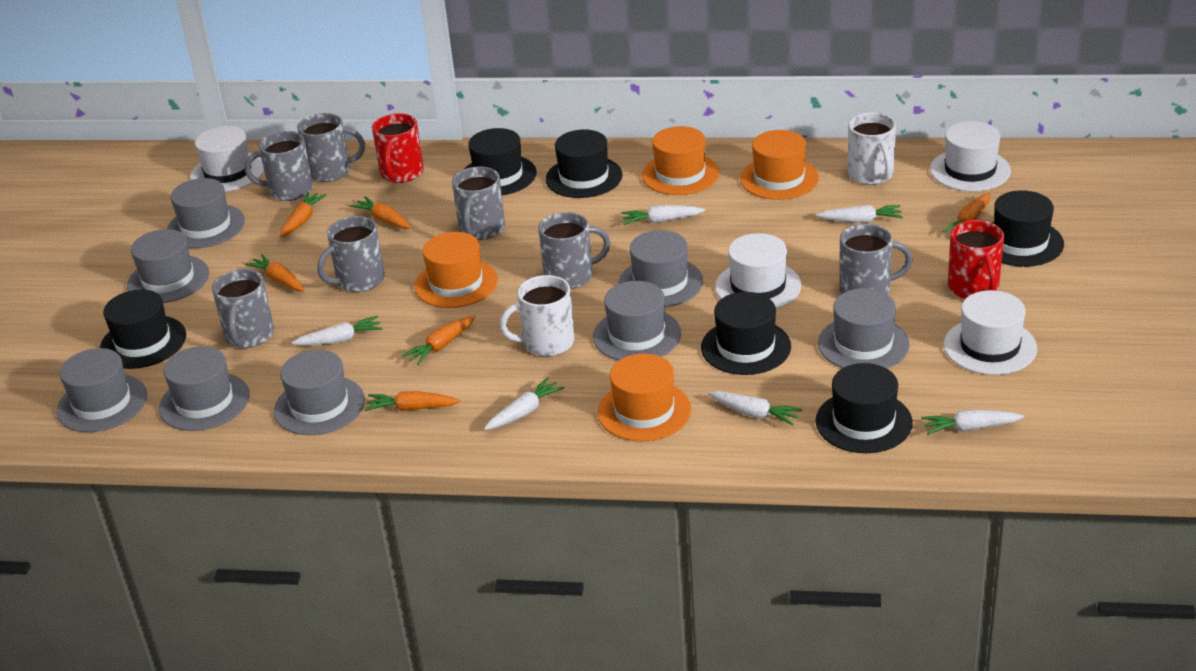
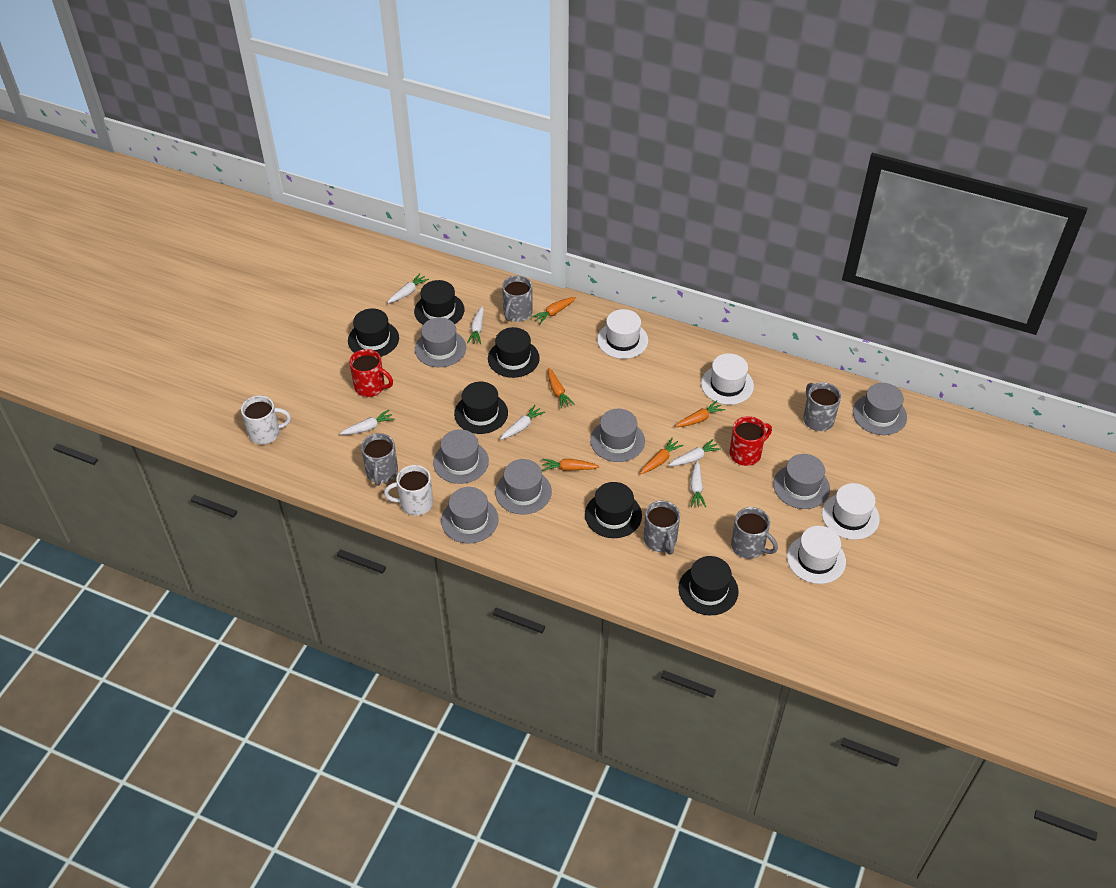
grey hat: [56,348,147,432] [127,229,209,303] [159,346,250,431] [167,178,245,248] [274,350,365,435] [593,281,681,361] [618,230,703,307] [818,288,910,368] = 8 -> [415,317,466,367] [433,429,489,484] [441,487,499,543] [495,459,552,515] [590,409,645,462] [773,454,830,509] [853,383,907,435] = 7
grey mug: [212,269,274,348] [245,131,313,201] [297,113,365,182] [317,216,385,292] [452,167,505,240] [538,212,610,289] [839,224,913,295] = 7 -> [361,433,398,486] [502,276,533,322] [644,501,680,555] [731,507,778,559] [803,382,841,431] = 5
orange carrot: [245,254,304,292] [280,192,327,238] [350,196,411,229] [365,391,460,411] [402,316,475,365] [942,193,991,233] = 6 -> [531,297,576,324] [542,459,600,471] [548,368,574,409] [640,438,683,474] [675,400,725,427] = 5
orange hat: [414,232,498,308] [598,353,691,442] [642,126,719,195] [740,130,819,200] = 4 -> none = 0

